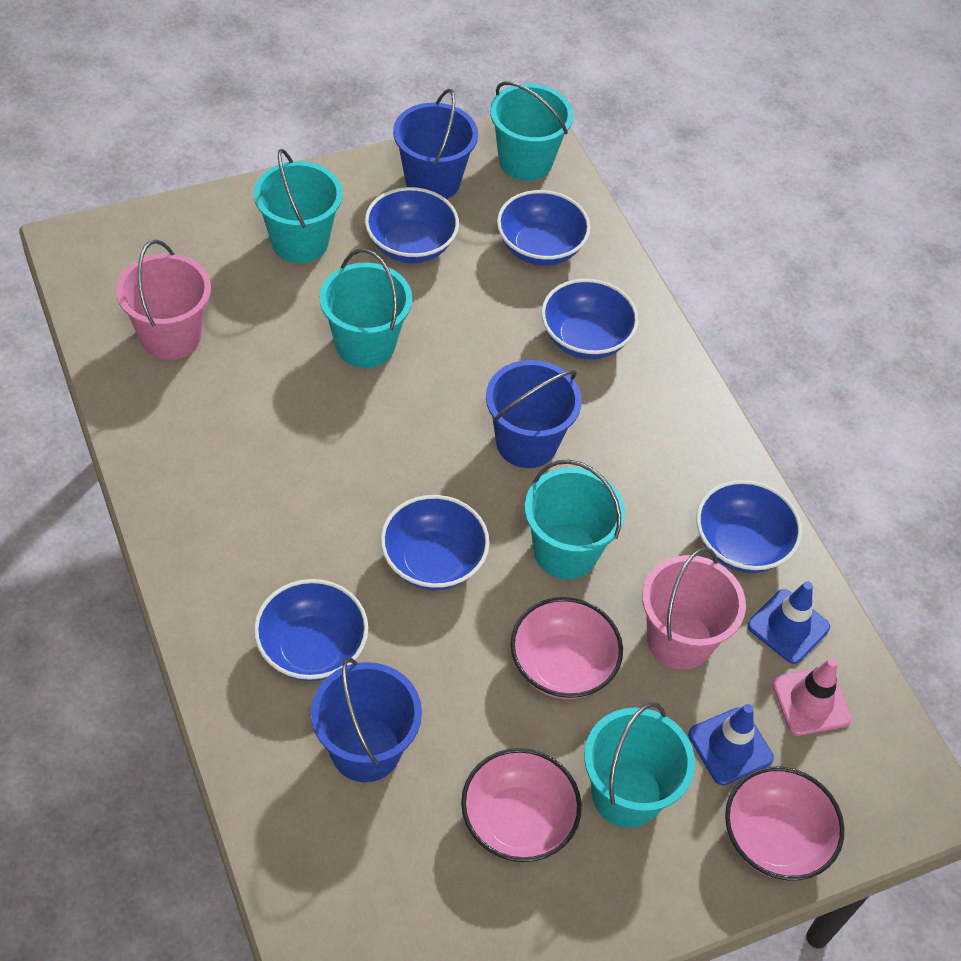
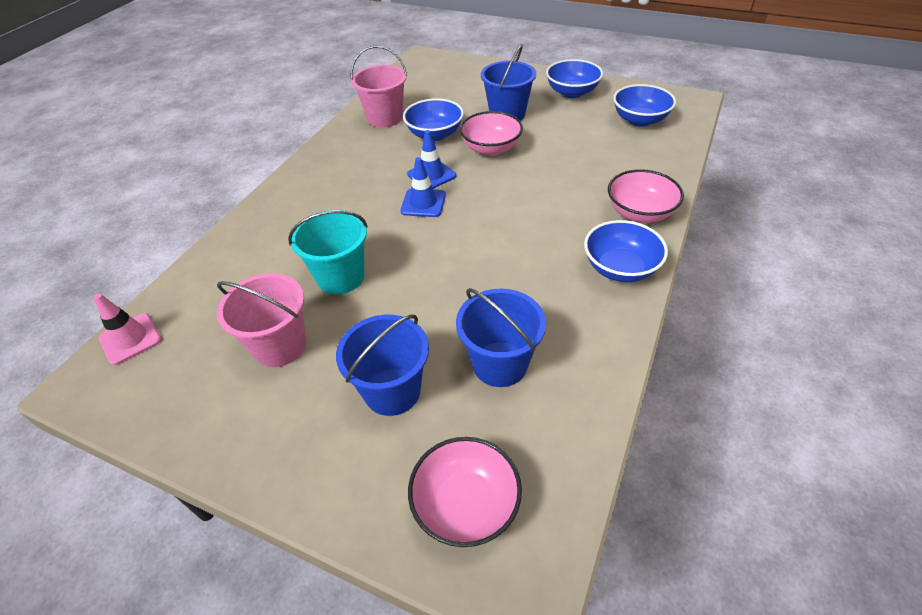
blue bowl: [254,579,368,681] [365,187,459,263] [381,495,489,590] [497,190,590,266] [541,279,639,360] [697,480,802,573] = 6 -> [403,98,464,141] [546,59,603,98] [584,220,668,282] [613,84,676,127] = 4
turquoise bucket: [254,149,343,263] [320,249,412,368] [490,82,573,181] [525,459,625,579] [584,702,695,828] = 5 -> [288,210,368,294] = 1

